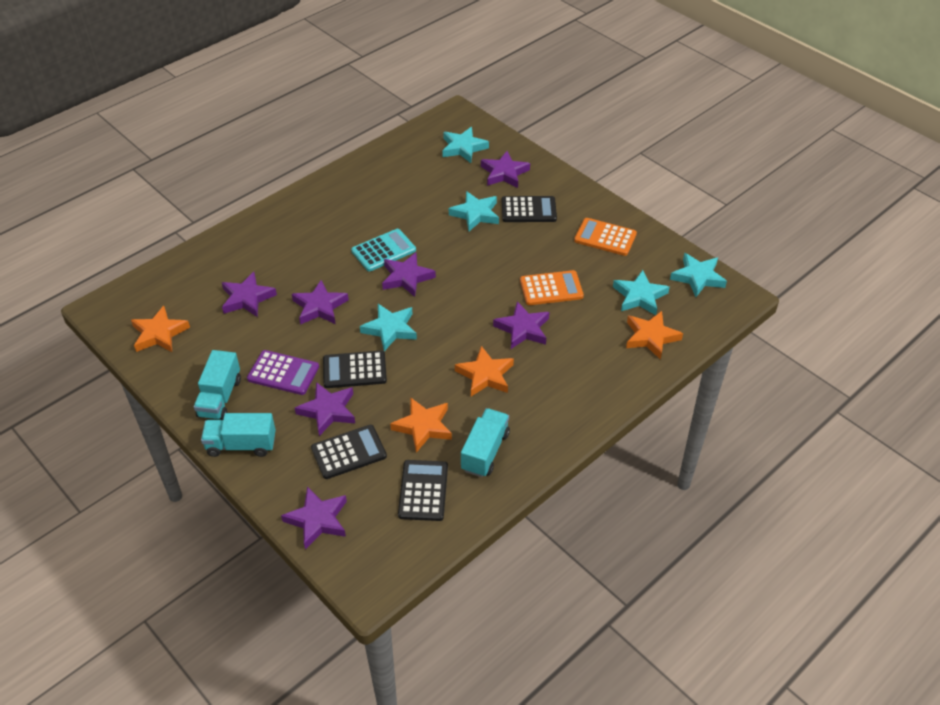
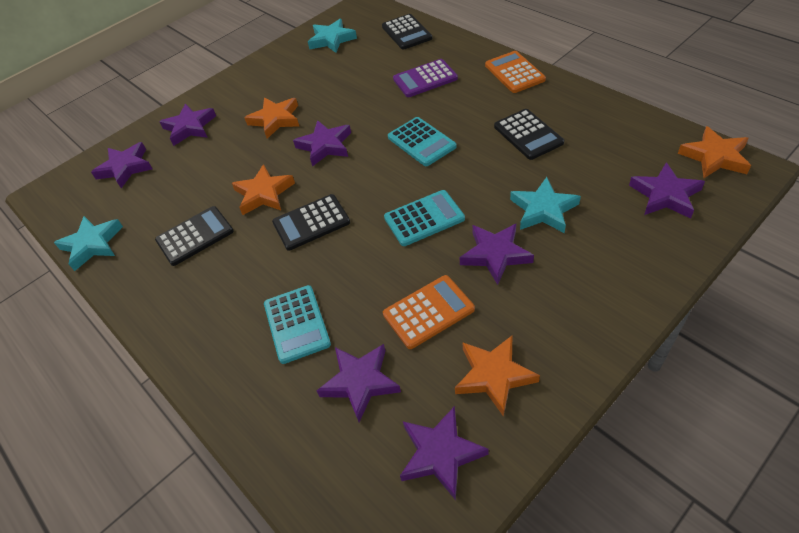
turquoise calculator: [351,229,416,271] = 1 -> [264,285,331,364] [384,190,465,246] [388,117,457,166] = 3
turquoise star: [360,304,417,351] [442,127,489,163] [449,191,499,231] [613,270,670,315] [670,253,727,297] = 5 -> [54,216,123,271] [308,19,357,53] [510,177,581,233] = 3
turquoise truck: [194,350,241,420] [201,413,276,457] [461,408,510,477] = 3 -> none = 0

